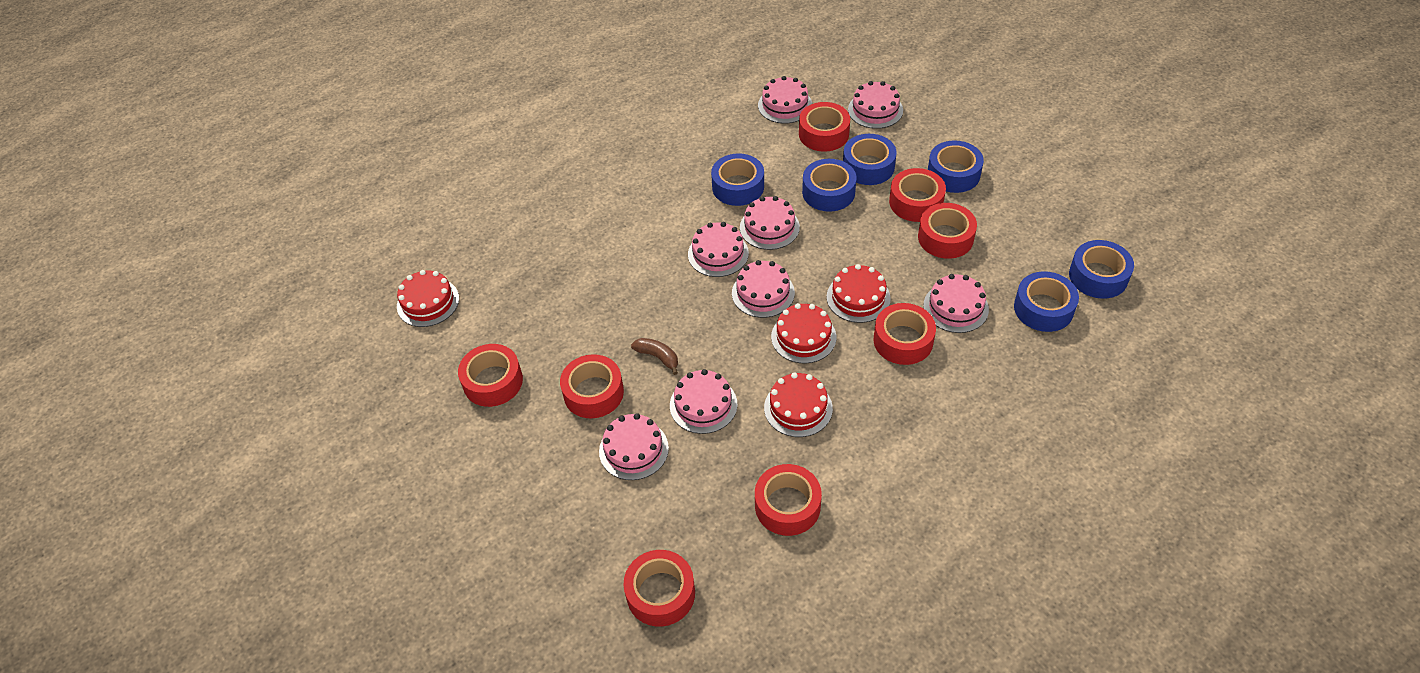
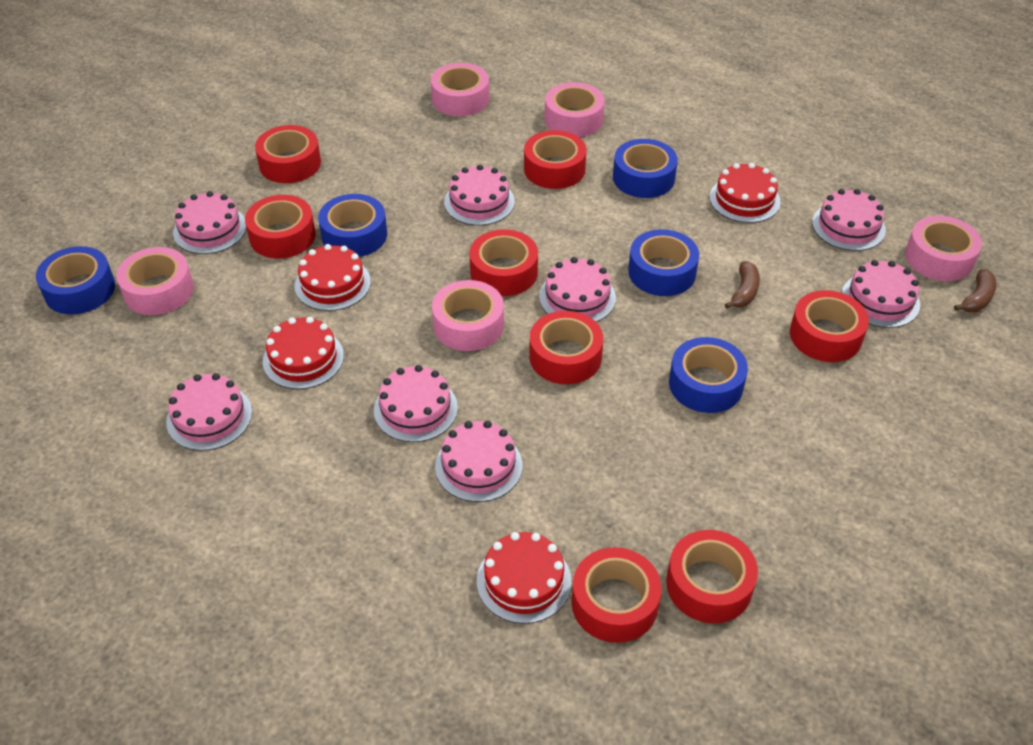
blue tape: [711,153,764,206] [802,159,857,212] [843,134,896,185] [928,140,984,193] [1014,271,1079,332] [1069,240,1134,299] = 6 -> [36,246,115,314] [318,194,387,257] [613,139,678,198] [628,229,699,296] [669,337,748,413] = 5
brown banana: [631,338,678,375] = 1 -> [725,261,760,309] [954,269,997,312] = 2
pink tape: none = 0 -> [116,247,194,315] [431,63,489,116] [432,280,504,351] [545,82,605,137] [905,216,982,281] = 5

